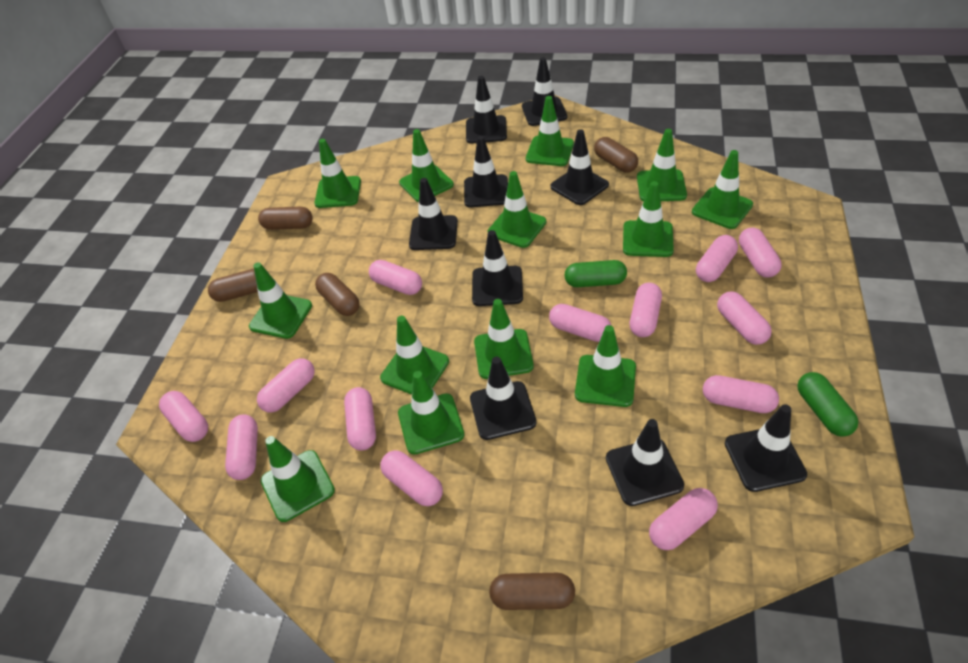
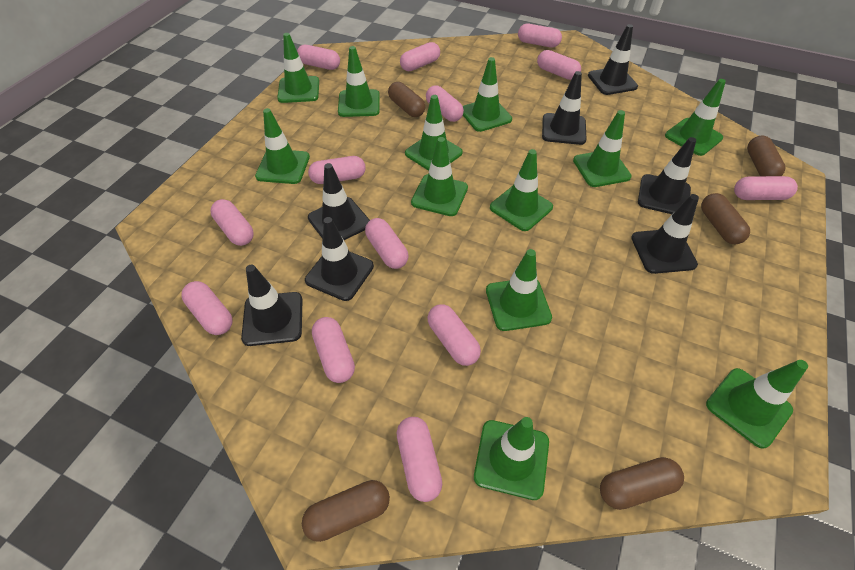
black traffic cone: [409,178,458,250] [464,136,508,207] [466,76,507,144] [470,357,536,440] [472,230,523,306] [522,57,567,126] [550,129,609,205] [606,419,684,506] [725,404,807,492] = 9 -> [241,265,303,346] [305,217,374,301] [308,163,370,240] [542,71,587,145] [588,24,638,95] [631,194,699,274] [638,137,696,214] = 7
green capsule: [565,260,627,287] [797,372,858,437] = 2 -> none = 0
green traffic cone: [249,262,312,339] [261,436,335,522] [314,139,361,208] [380,316,449,395] [398,371,464,455] [399,129,454,202] [474,299,534,379] [488,171,546,248] [526,96,574,166] [575,325,636,407] [623,181,674,257] [637,129,687,201] [692,150,753,229] = 13 -> [255,108,310,184] [277,33,319,103] [338,46,380,117] [405,95,463,171] [411,137,468,216] [463,57,512,132] [474,417,549,500] [486,249,552,331] [490,149,553,231] [573,110,632,187] [665,79,726,156] [706,360,808,449] = 12

